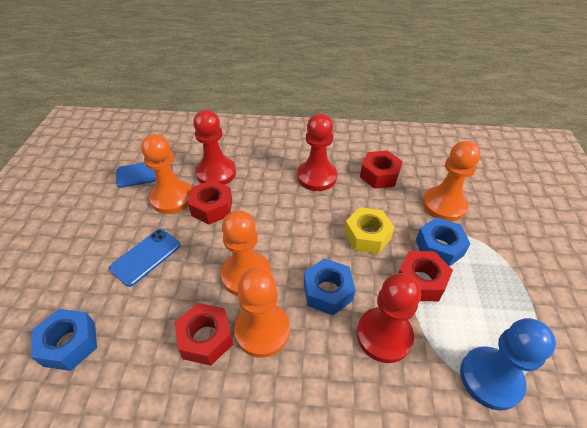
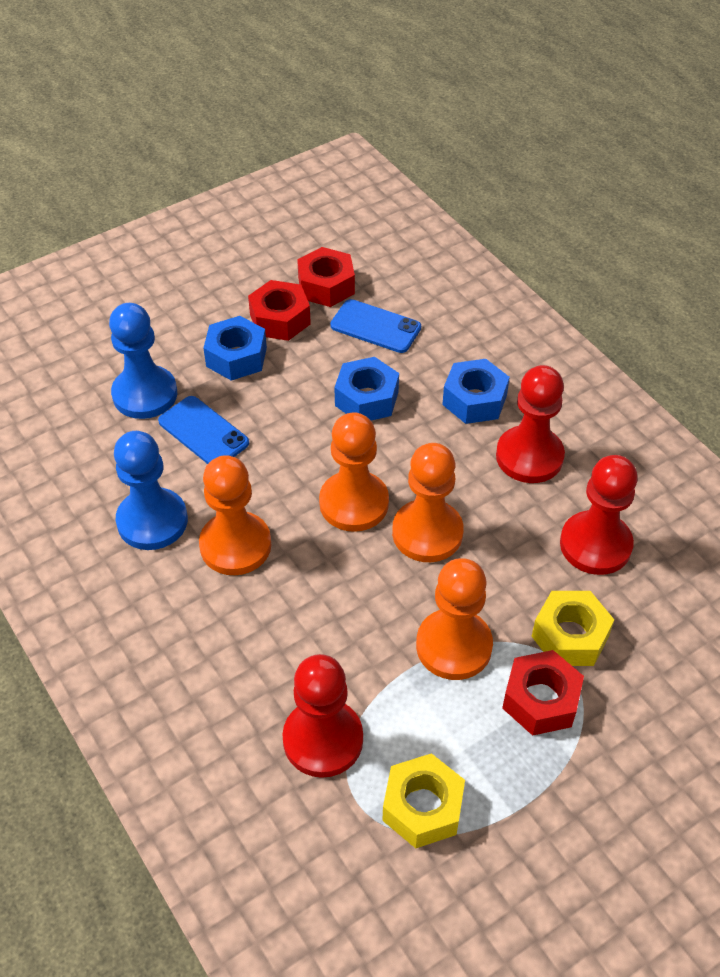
blue pawn: [460,318,556,411] = 1 -> [109,303,177,419] [114,431,188,550] = 2
red nut: [175,303,233,366] [188,180,232,225] [360,151,403,189] [398,251,453,301] = 4 -> [248,280,311,341] [297,247,355,307] [502,650,584,736] = 3
yellow nut: [344,207,395,254] = 1 -> [382,753,465,848] [532,591,614,666] = 2

